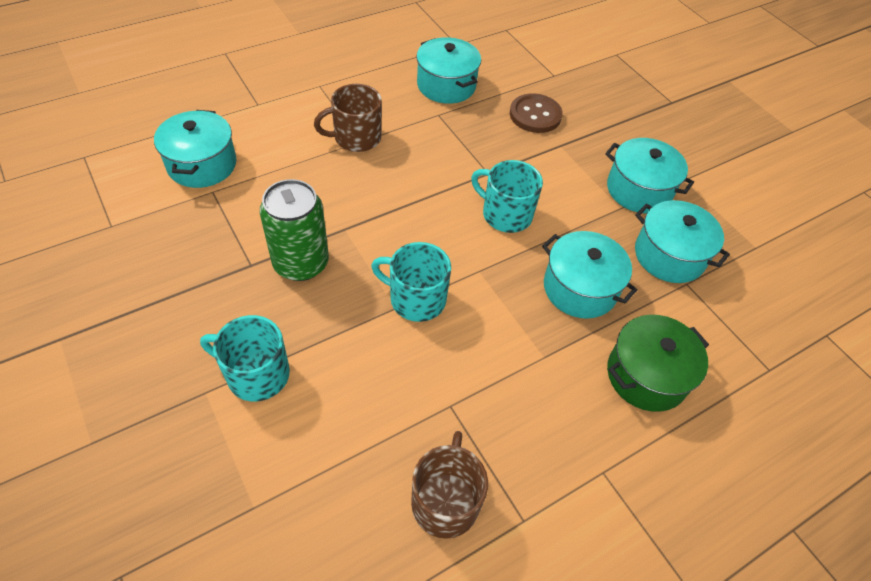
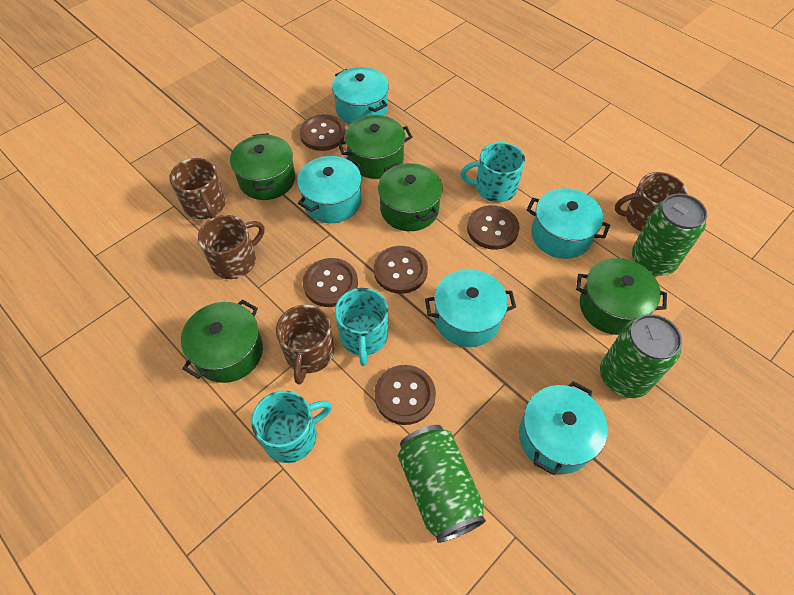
brown button: [510,93,563,133] = 1 -> [299,114,346,151] [303,258,358,307] [374,246,428,294] [374,365,436,425] [467,205,520,250] = 5
brown mug: [314,84,382,152] [411,431,488,539] = 2 -> [170,158,226,219] [198,215,264,279] [276,305,334,385] [615,172,687,231] = 4
green can: [259,179,329,281] = 1 -> [398,425,486,543] [600,314,682,398] [632,193,707,276] = 3
green pot: [607,315,709,412] = 1 -> [181,299,263,383] [230,133,295,200] [337,115,413,179] [378,163,443,231] [576,258,667,335] = 5

